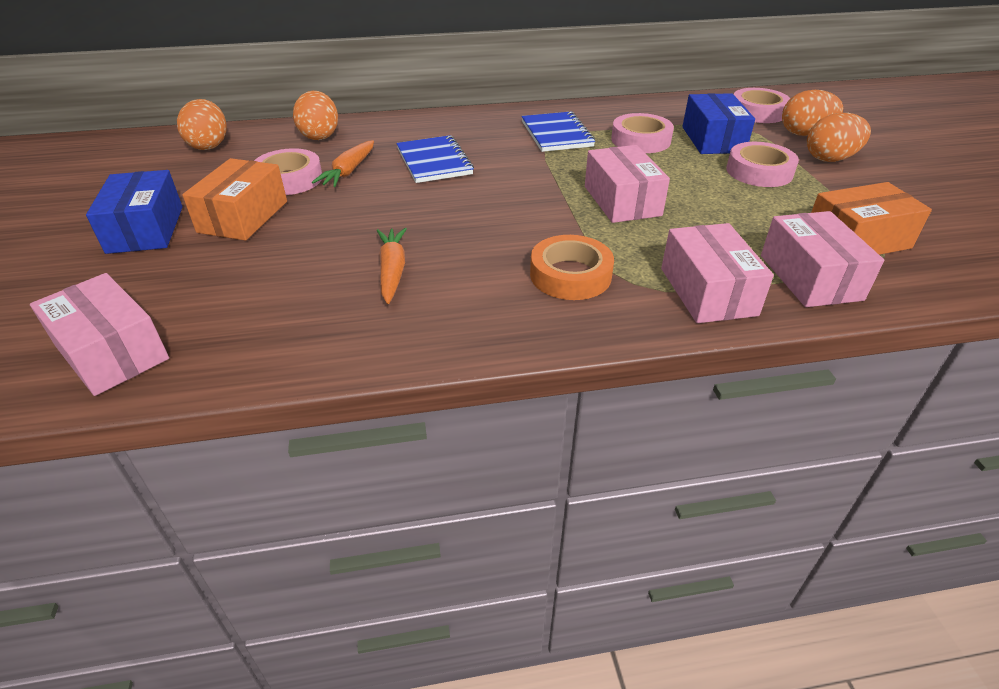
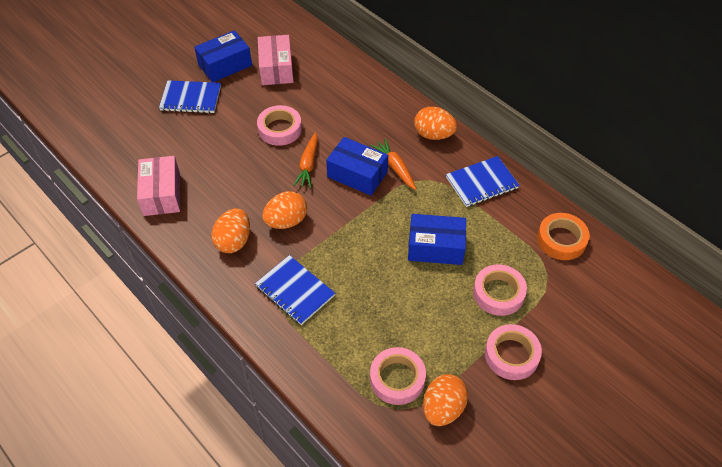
blue box: [86,170,183,254] [682,93,755,154] = 2 -> [194,30,252,82] [326,137,388,196] [408,214,466,265] = 3
blue notebook: [396,135,474,183] [522,112,595,152] = 2 -> [159,80,221,114] [255,255,335,325] [446,156,520,207] = 3
orange box: [182,158,287,241] [811,182,932,255] = 2 -> none = 0
pink box: [30,273,169,396] [585,145,670,223] [661,223,774,323] [761,211,884,307] = 4 -> [137,156,180,216] [258,35,293,85] = 2

